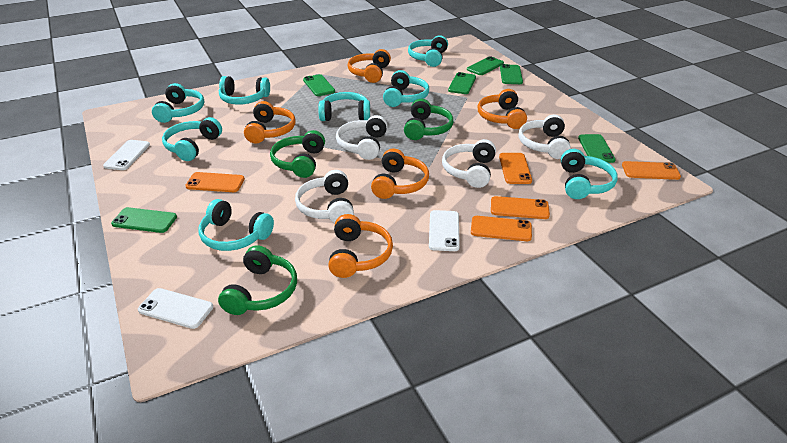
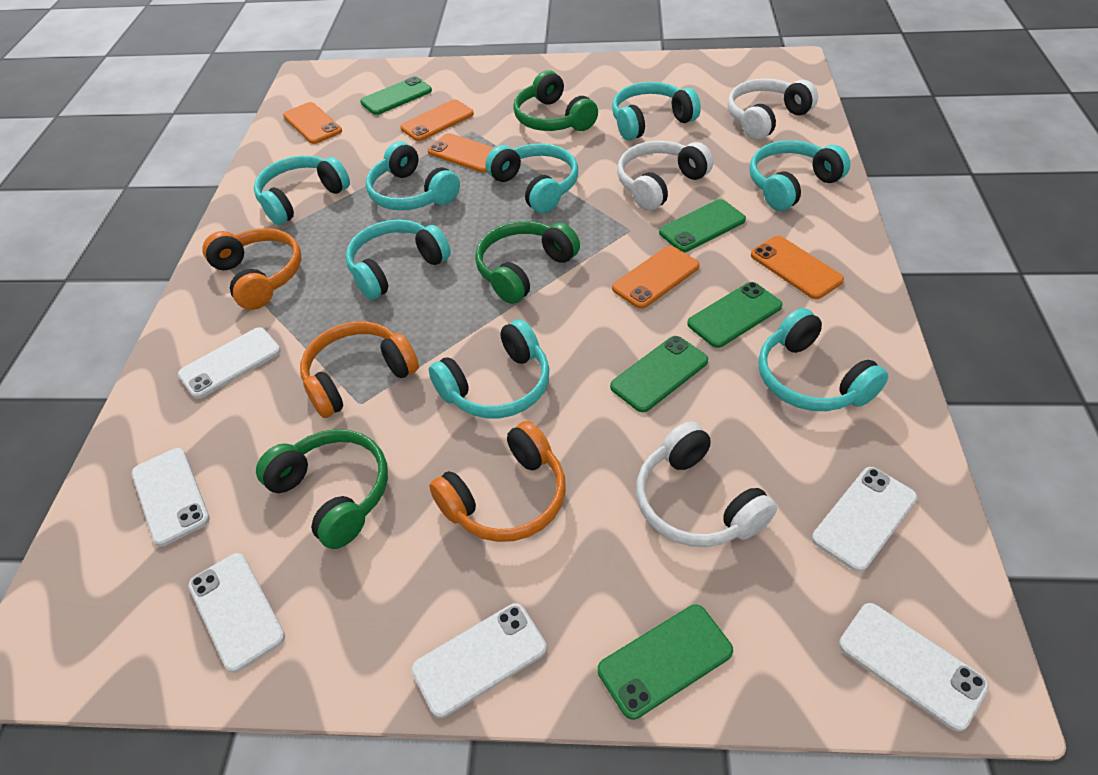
green phone: [111,207,177,233] [303,74,335,96] [448,72,476,94] [467,56,504,75] [500,64,523,84] [578,134,616,163] = 6 -> [360,76,432,115] [598,605,733,720] [610,336,708,412] [659,199,746,252] [687,282,782,348] = 5
orange headphones: [244,101,296,143] [328,214,393,278] [348,49,391,83] [371,149,429,199] [478,89,527,129] = 5 -> [202,228,301,310] [300,321,419,418] [429,421,566,542] = 3
white headphones: [295,170,354,223] [336,115,388,160] [442,139,496,188] [519,114,571,159] = 4 -> [617,141,713,211] [636,421,777,547] [728,79,818,140] = 3
white phone: [103,140,150,170] [138,288,213,329] [429,210,460,251] = 3 -> [132,448,210,547] [178,327,281,399] [188,553,285,673] [412,603,547,718] [812,467,917,572] [839,603,989,732] = 6

